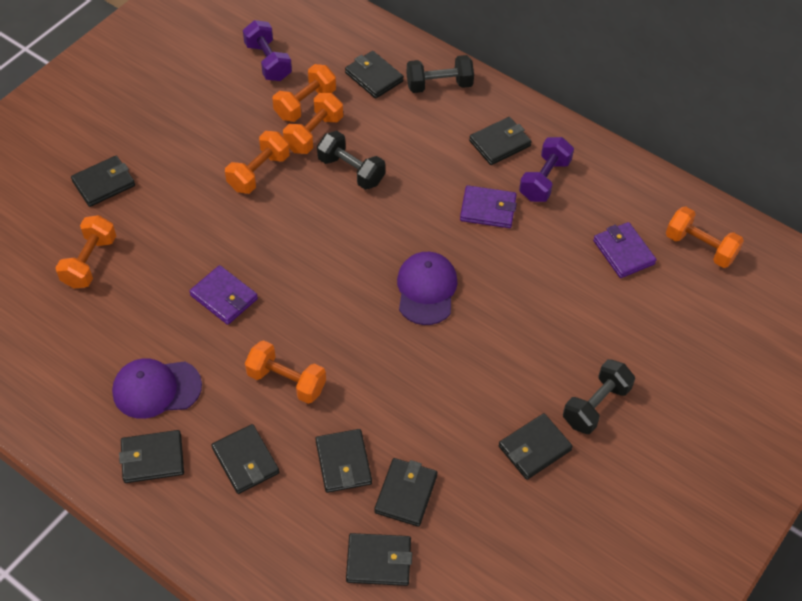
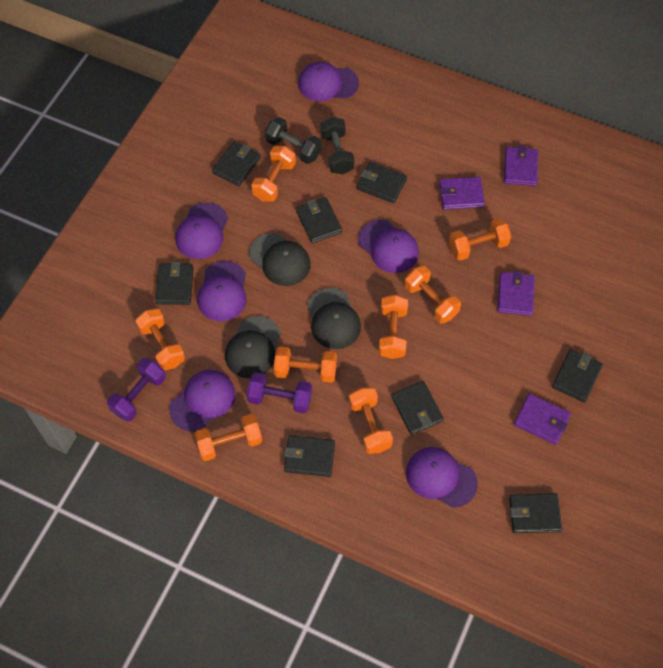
black cap: none = 0 -> [225,316,281,378] [249,233,311,286] [307,288,361,349] = 3
black dumbbell: [317,131,385,190] [407,55,474,93] [563,359,635,434] = 3 -> [265,117,322,164] [320,117,354,174] = 2
black wallet: [71,156,135,207] [119,430,184,483] [212,424,279,494] [316,429,372,493] [345,51,404,99] [346,533,412,586] [374,458,437,527] [469,117,532,165] [499,413,573,480] = 9 -> [155,262,194,305] [212,141,261,186] [284,435,335,477] [296,197,342,243] [357,162,407,203] [391,381,444,435] [509,493,562,533] [552,349,603,403] = 8
orange dumbbell: [55,215,116,288] [225,131,290,194] [245,340,326,404] [272,64,336,122] [283,93,343,154] [666,206,744,268] = 6 -> [135,308,185,371] [195,414,262,461] [251,146,296,202] [274,347,337,383] [349,387,393,454] [379,294,408,359] [404,265,461,324] [449,218,511,260] = 8
purple cap: [112,358,202,419] [397,252,458,325] = 2 -> [169,370,236,432] [176,202,228,259] [197,261,246,321] [298,62,359,101] [358,220,419,273] [406,447,478,508] = 6
purple wallet: [189,265,258,325] [460,185,517,228] [593,222,657,278] = 3 -> [439,177,485,210] [497,271,535,316] [504,146,538,186] [514,394,571,445] = 4

